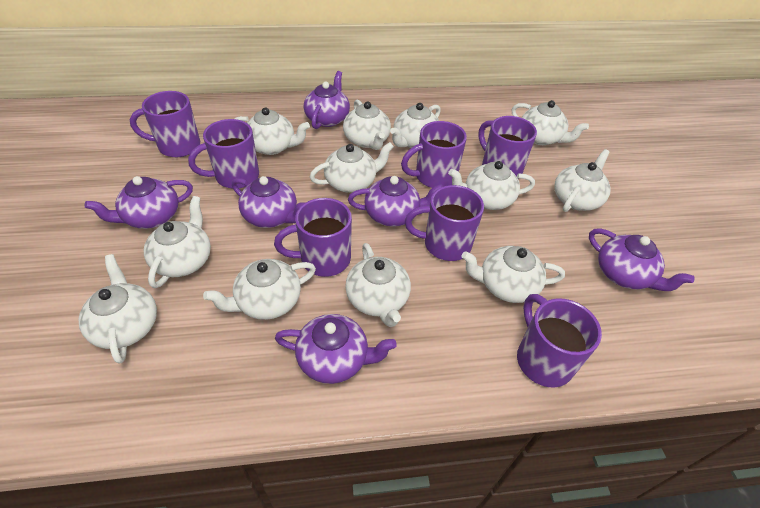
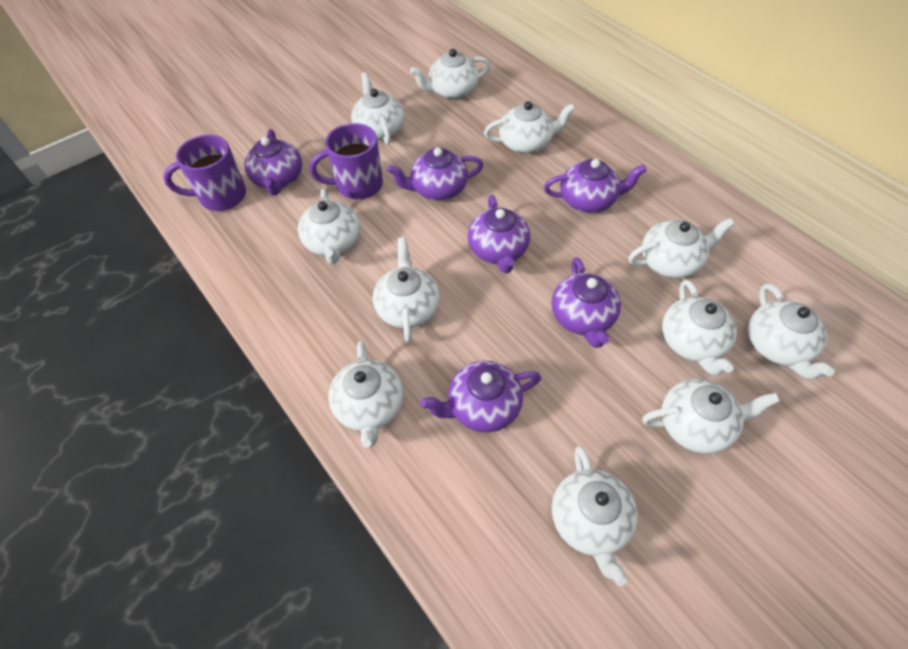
purple mug: [129,91,200,157] [188,119,259,189] [274,198,352,277] [401,121,467,188] [405,185,484,261] [478,116,537,179] [517,294,602,387] = 7 -> [163,134,246,211] [309,123,383,199] = 2
white teapot: [78,254,157,364] [144,196,211,288] [203,259,316,320] [235,107,310,155] [310,142,394,193] [343,99,391,150] [345,243,411,327] [390,103,441,148] [448,161,535,210] [461,246,565,303] [512,100,589,145] [554,149,611,212] = 12 -> [298,189,360,264] [328,341,403,448] [351,72,404,145] [373,238,440,342] [410,49,491,100] [484,101,575,154] [552,446,637,586] [628,218,734,278] [642,379,780,454] [662,280,737,375] [748,283,835,379] = 11

